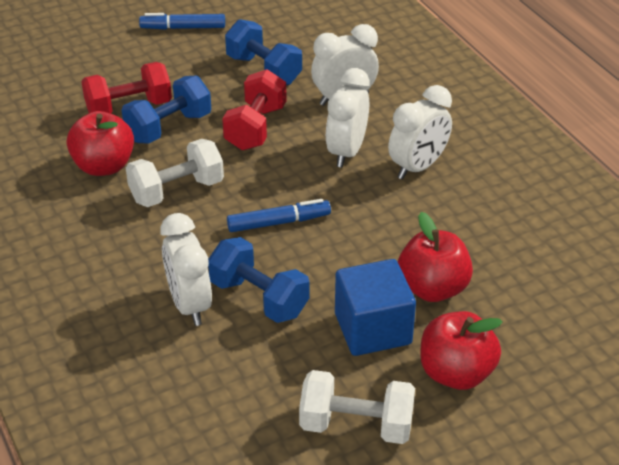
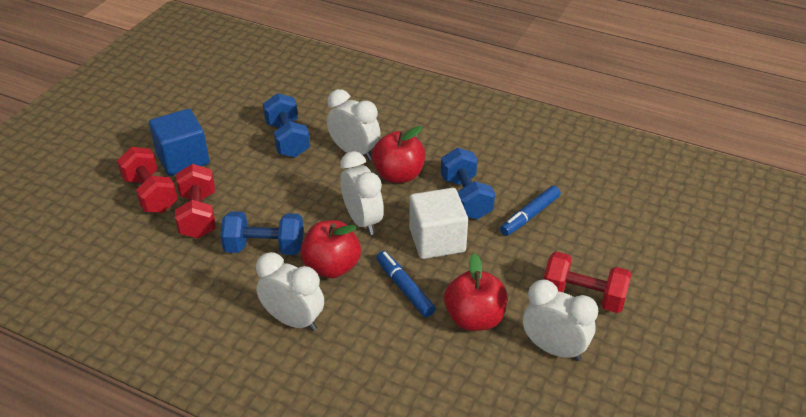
red dumbbell: [81,62,172,114] [222,69,287,150] = 2 -> [117,147,178,213] [175,164,215,239] [543,251,632,313] = 3
white cube: none = 0 -> [409,188,468,259] = 1
white dumbbell: [126,139,224,207] [299,370,415,444] = 2 -> none = 0

